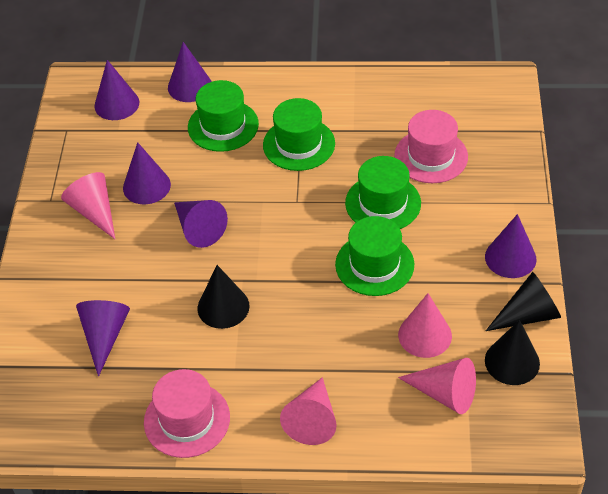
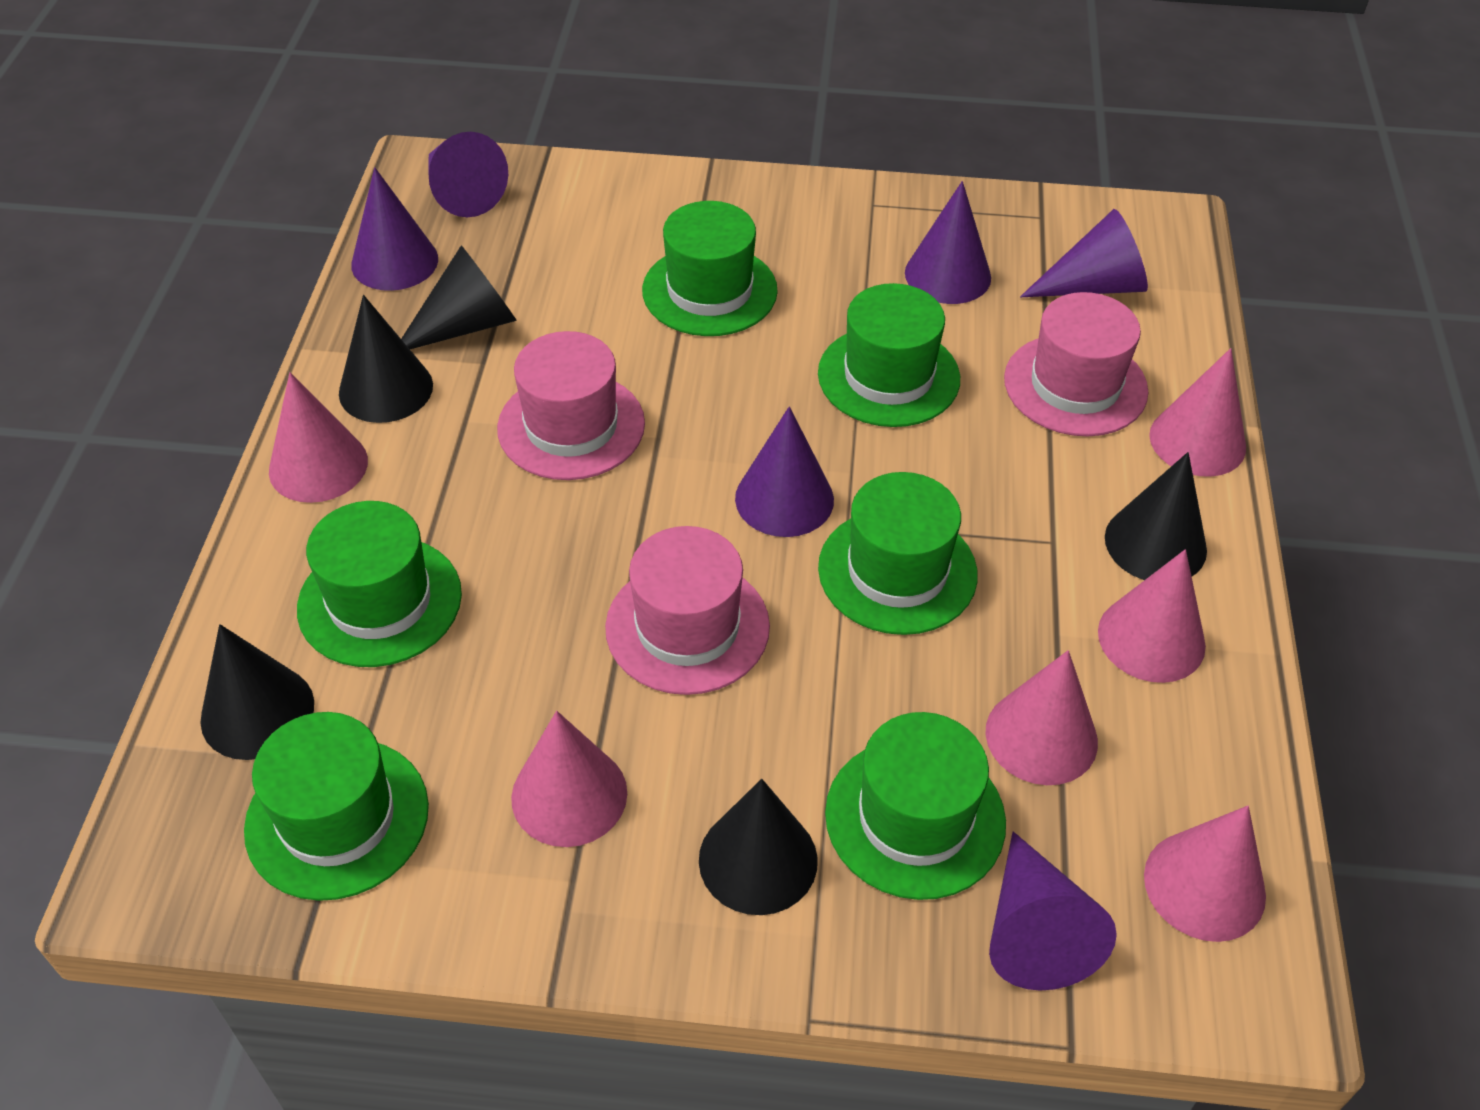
black cone: [198,265,250,329] [485,320,540,385] [486,272,561,331] = 3 -> [200,624,314,760] [339,295,433,423] [401,245,517,349] [699,779,818,915] [1105,452,1207,580] = 5
green hat: [188,80,259,152] [263,98,335,171] [335,216,414,296] [345,156,421,229] = 4 -> [244,712,429,901] [297,501,462,667] [642,201,778,336] [818,283,960,427] [818,472,978,635] [825,712,1006,900] = 6
pink cone: [61,172,115,239] [280,377,337,445] [398,293,452,358] [398,358,476,414] = 4 -> [269,372,368,503] [511,711,627,847] [985,650,1098,785] [1098,549,1206,683] [1144,806,1266,942] [1149,348,1246,477] = 6
pink hat: [144,369,230,458] [394,110,468,183] = 2 -> [497,331,645,480] [605,526,770,695] [1004,292,1149,436] = 3

